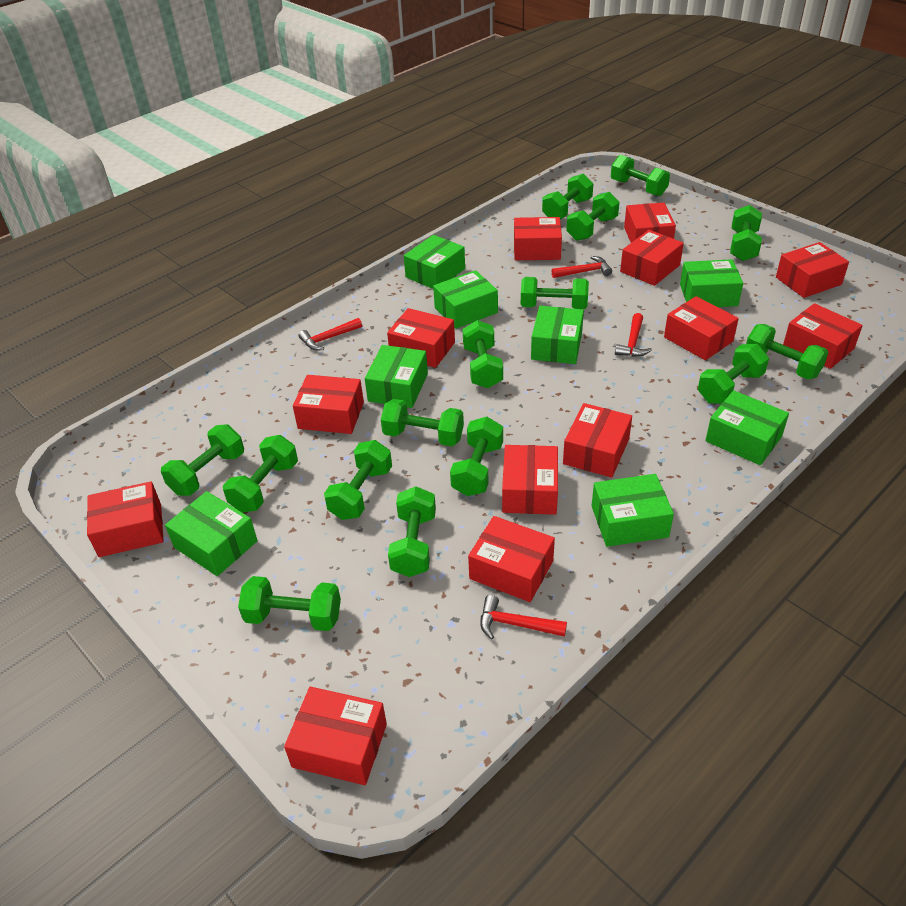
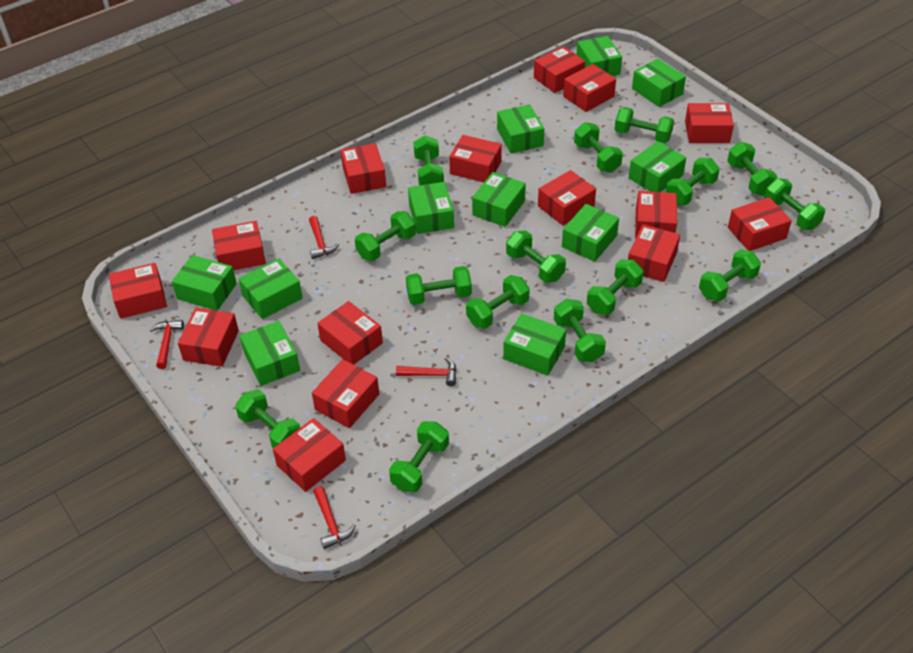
green box: [165,491,258,576] [365,345,428,408] [404,235,465,289] [433,270,498,329] [531,306,584,364] [592,474,674,547] [680,259,743,307] [705,390,789,465] = 8 -> [172,255,237,311] [239,258,302,319] [240,321,300,386] [408,182,454,234] [472,172,526,227] [497,104,544,153] [503,313,566,376] [562,204,619,262] [576,36,622,76] [629,141,686,192] [632,59,686,107] = 11
red box: [87,481,164,557] [284,687,387,785] [293,375,364,434] [387,308,455,368] [468,516,555,602] [502,445,558,515] [514,217,562,260] [563,403,632,478] [620,230,684,286] [624,202,676,243] [664,296,739,360] [776,242,849,298] [783,303,863,369] = 13 -> [109,263,167,319] [178,308,239,367] [212,221,266,270] [273,418,346,492] [312,359,379,428] [317,301,383,365] [340,143,386,194] [449,135,502,182] [534,46,585,93] [538,170,596,225] [563,64,616,112] [628,224,680,282] [635,191,677,238] [685,103,734,143] [728,197,792,251] = 15

